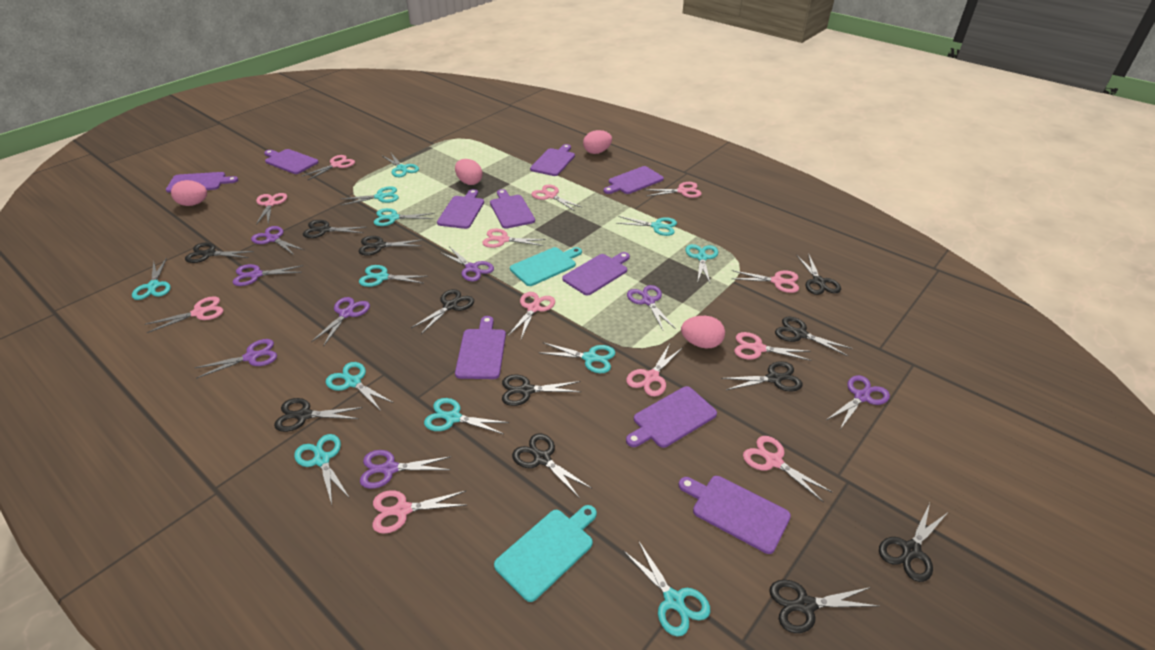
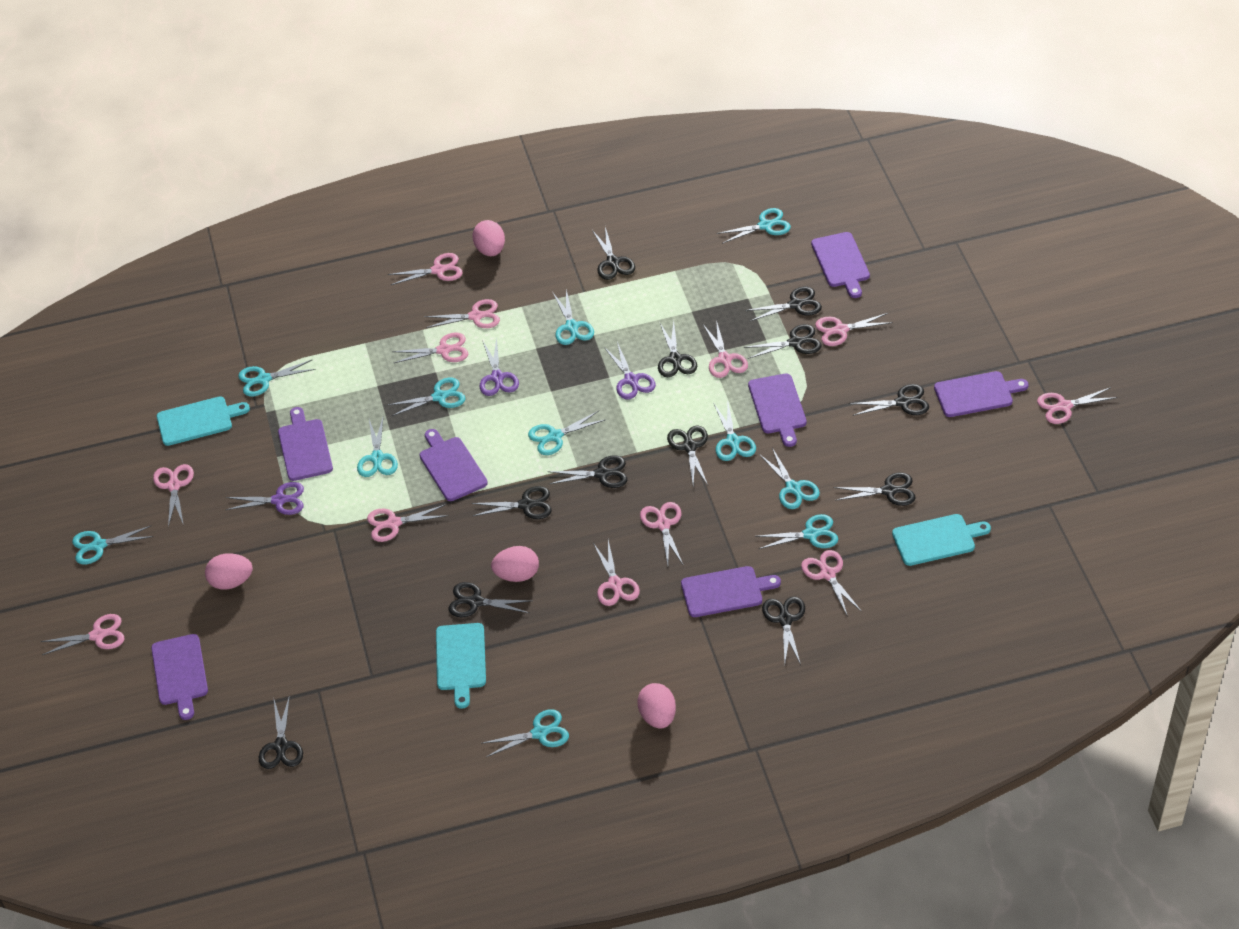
purple cutting board: [166,172,238,193] [264,149,319,174] [437,189,484,229] [455,316,506,379] [490,189,535,229] [530,144,575,176] [562,252,630,295] [603,166,664,194] [626,386,717,448] [678,476,791,554] = 10 -> [151,634,208,720] [278,407,333,481] [420,429,488,501] [681,566,781,617] [748,373,807,447] [811,232,870,298] [934,371,1029,417] = 7
purple scissors: [195,339,277,379] [233,264,303,286] [251,226,304,255] [311,297,370,346] [360,450,451,489] [440,247,494,281] [627,285,676,330] [826,375,890,429] = 8 -> [225,482,304,515] [480,338,519,396] [604,342,656,399] = 3
turquoise cutting board: [494,505,597,602] [510,247,582,286] = 2 -> [157,396,250,446] [436,623,486,709] [892,514,991,566] = 3
turquoise scissors: [132,258,171,300] [294,434,349,504] [326,362,394,411] [341,186,399,205] [359,265,428,287] [373,208,435,226] [382,153,419,177] [424,398,509,434] [540,342,615,373] [616,216,677,236] [623,540,710,636] [685,244,718,283] = 12 -> [72,525,154,564] [238,360,316,396] [357,418,398,477] [388,378,466,416] [481,709,569,757] [528,411,606,455] [553,289,594,345] [713,403,756,461] [717,208,791,244] [755,514,838,549] [759,448,820,509] = 11

